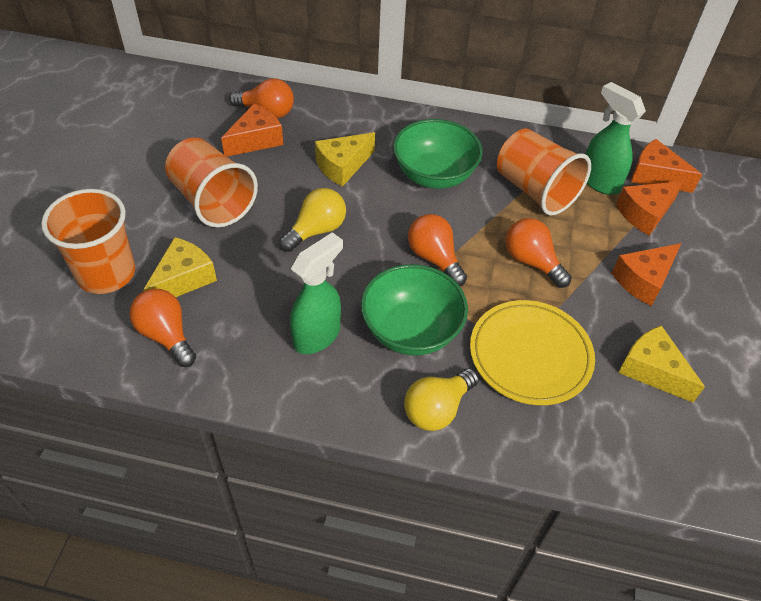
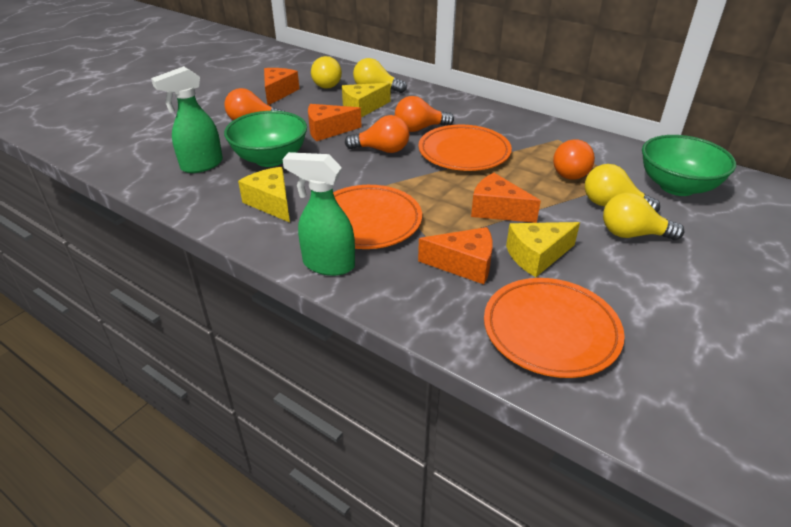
orange cup: [41,189,135,294] [165,138,258,228] [497,128,591,216] = 3 -> none = 0
orange plate: none = 0 -> [333,185,422,249] [419,124,512,171] [484,278,625,378] = 3
yellow light bulb: [279,188,346,252] [404,368,479,431] = 2 -> [311,56,342,89] [353,58,407,93] [585,164,660,212] [603,193,685,240] = 4
yellow plate: [470,300,595,405] = 1 -> none = 0

